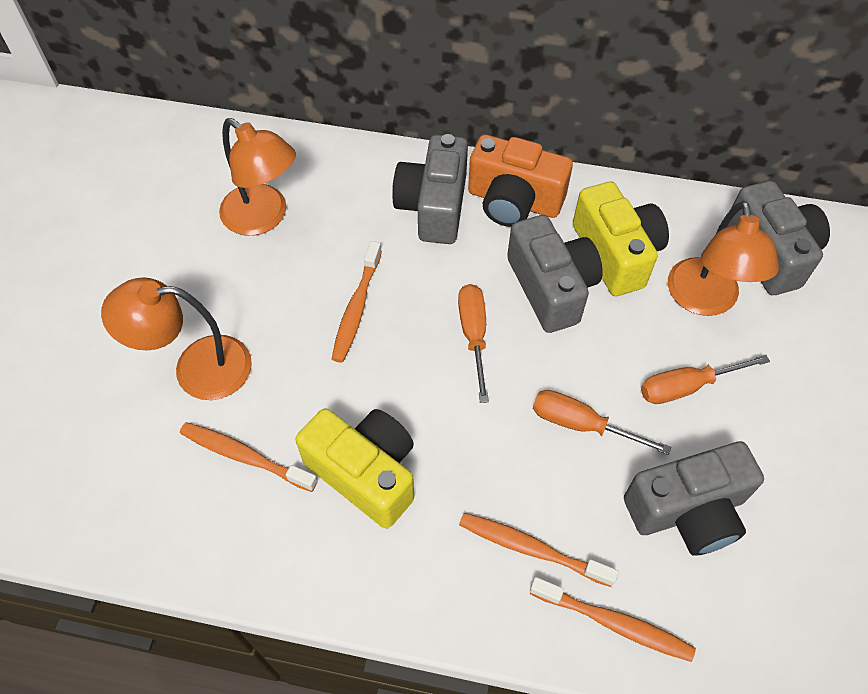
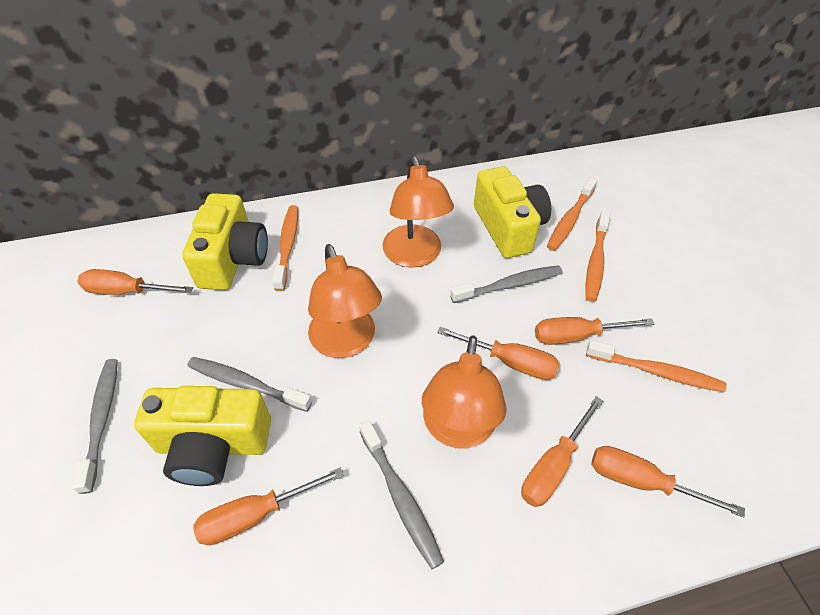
grey camera: [392,134,468,244] [507,215,603,333] [624,441,764,556] [727,181,830,295] = 4 -> none = 0
grey toothbrush: none = 0 -> [72,359,118,494] [187,357,312,412] [359,420,444,570] [450,265,563,303] = 4
orange camera: [468,135,573,227] = 1 -> none = 0
orange screwdriver: [458,284,489,403] [533,390,671,455] [641,355,770,404] = 3 -> [78,269,193,295] [193,467,344,545] [437,327,560,380] [521,396,603,507] [535,317,654,345] [591,446,745,518] = 6
yellow camera: [296,408,414,529] [573,181,669,296] = 2 -> [134,386,271,486] [182,193,268,290] [474,166,551,258] = 3

